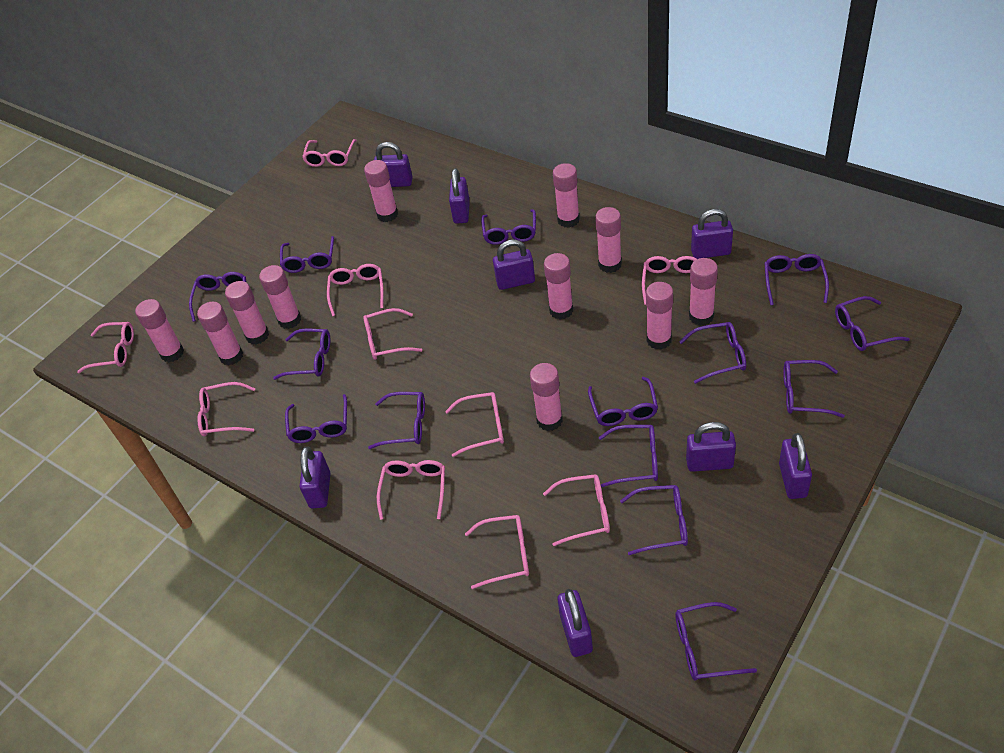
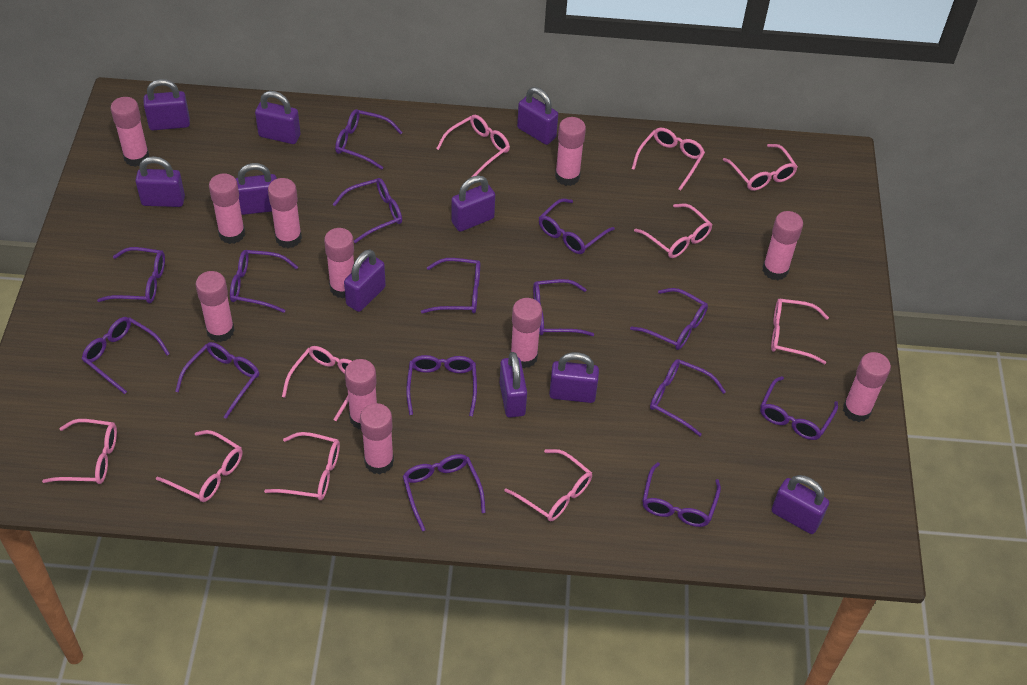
purple glasses: [189,272,246,322] [273,329,330,380] [280,236,334,273] [285,394,347,443] [368,392,425,449] [481,209,536,245] [588,377,658,426] [599,425,658,487] [620,485,688,555] [675,602,757,681] [679,322,746,384] [764,254,829,305] [783,360,845,418] [835,296,910,351] = 14 -> [82,317,170,394] [97,247,165,303] [175,342,259,419] [230,250,298,313] [333,178,402,243] [335,109,403,170] [403,454,486,531] [406,355,477,416] [421,258,480,313] [533,279,594,336] [539,199,615,254] [630,288,708,350] [642,462,721,527] [650,359,726,436] [760,376,838,440] = 15
purple padlock: [300,446,331,509] [374,142,413,187] [449,168,470,224] [493,239,535,290] [557,589,593,657] [686,422,736,472] [691,209,733,259] [779,433,812,499] = 8 -> [135,156,185,207] [144,79,190,130] [235,163,277,215] [255,91,300,144] [344,250,386,312] [451,176,495,232] [500,352,527,418] [517,87,558,145] [549,352,599,403] [771,475,829,534] = 10

